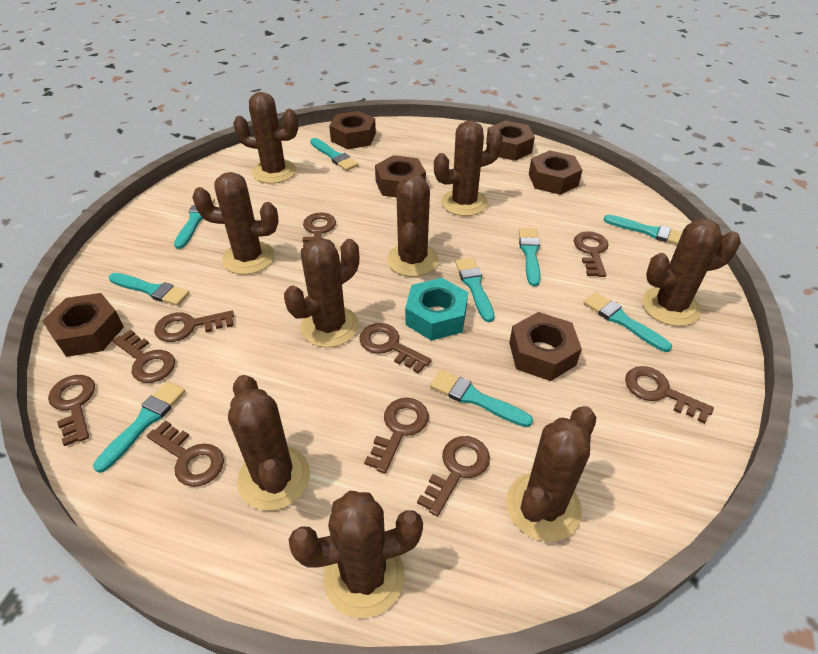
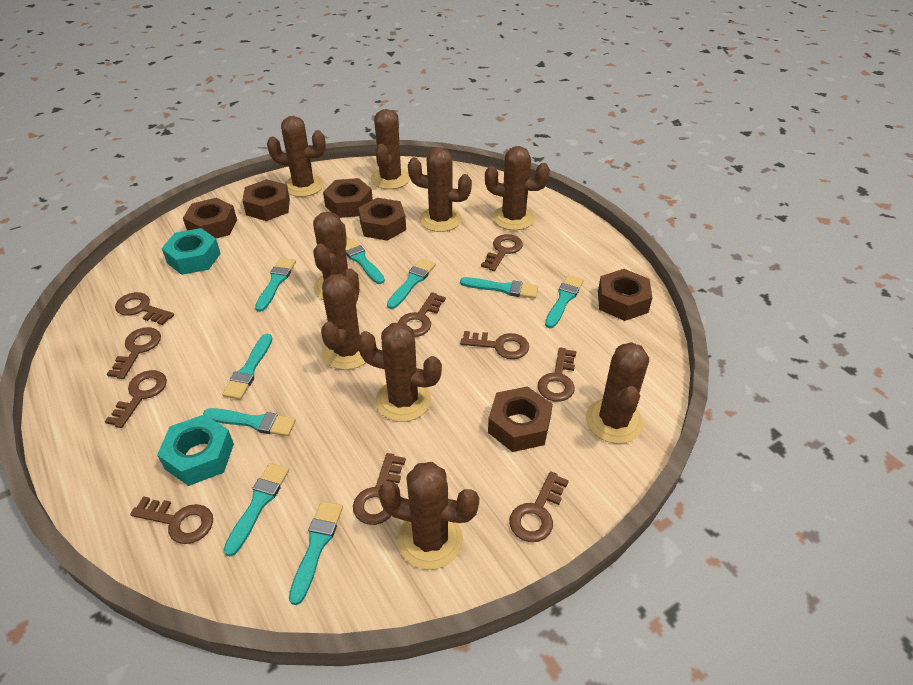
turquoise nut: [405,278,468,341] = 1 -> [157,414,234,486] [161,228,221,275] = 2

